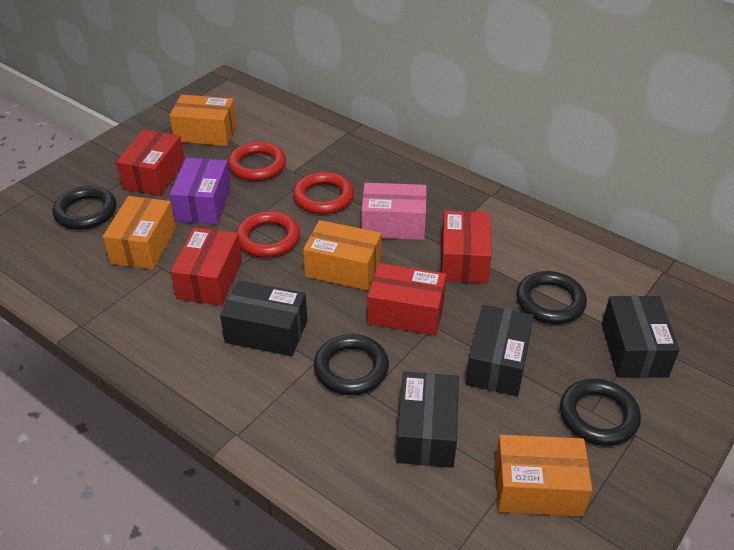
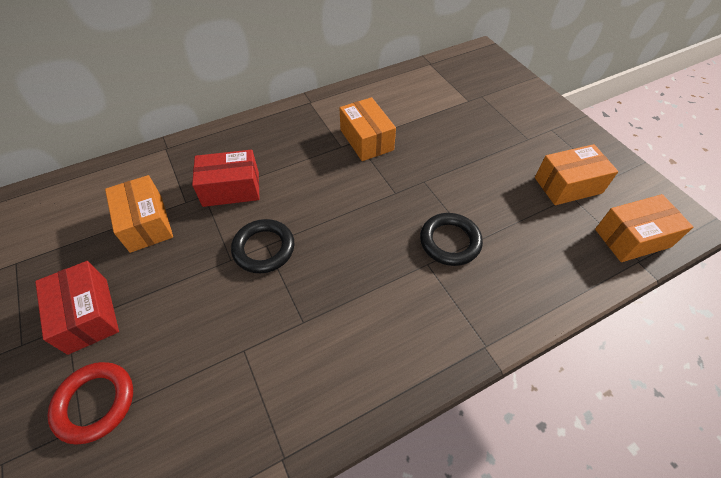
black box: [220,281,307,356] [396,372,459,468] [466,305,534,396] [602,296,679,378] = 4 -> none = 0
black ring: [53,186,116,230] [314,334,389,395] [516,271,587,324] [560,379,641,446] = 4 -> [231,219,294,273] [420,213,483,266] = 2
pink box: [362,183,427,240] = 1 -> none = 0
purple box: [170,158,231,224] = 1 -> none = 0
red box: [116,130,184,196] [170,227,242,305] [368,263,447,336] [441,210,492,283] = 4 -> [35,261,119,355] [192,150,259,207] = 2
red ring: [228,142,286,181] [236,211,300,257] [293,172,354,214] = 3 -> [47,362,133,445] = 1

